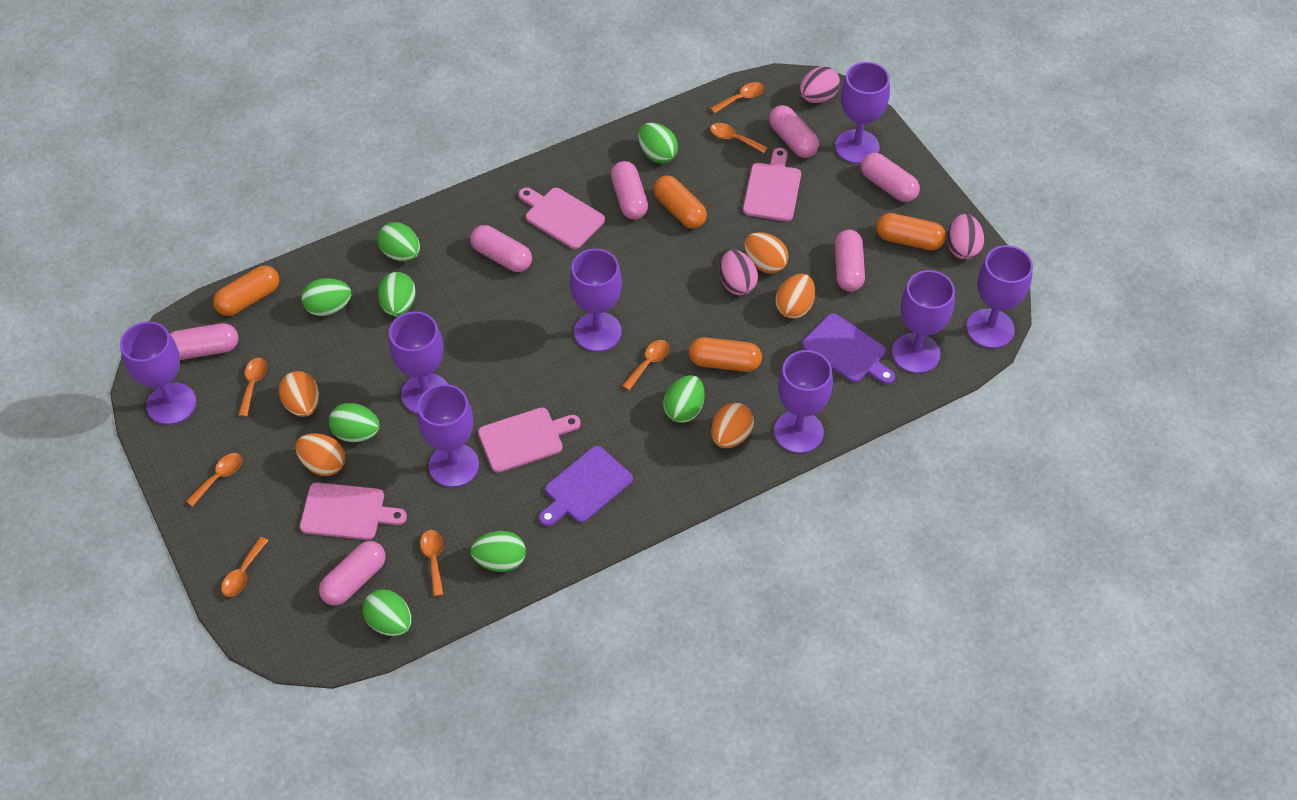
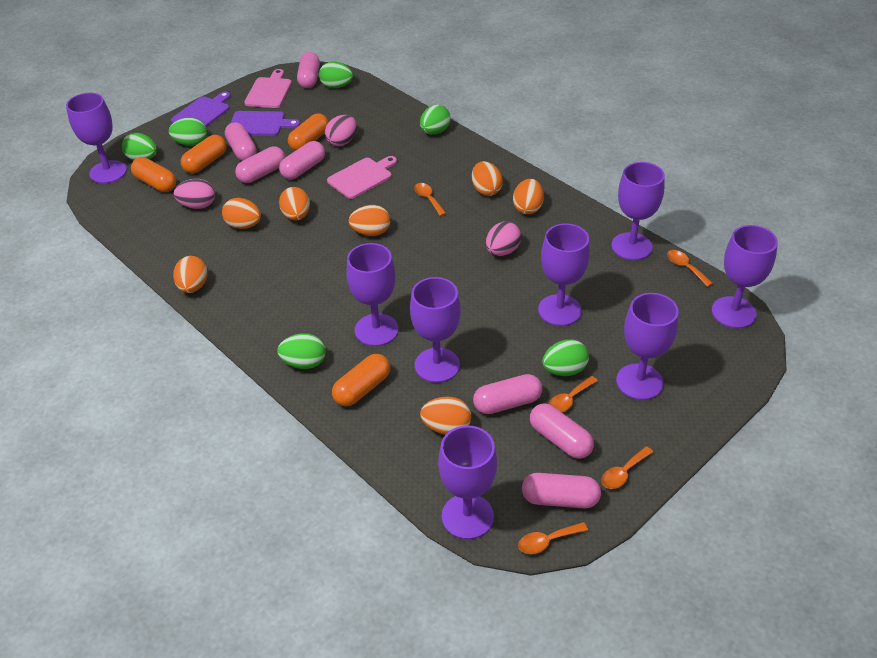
green egg: [301,278,351,316] [329,403,380,442] [362,589,412,636] [377,222,420,261] [378,272,416,317] [471,531,526,572] [638,123,678,163] [663,375,705,423] = 8 -> [122,133,157,161] [169,118,207,146] [277,333,326,369] [319,62,353,88] [420,105,451,134] [542,339,589,376] = 6
orange egg: [279,371,319,417] [296,433,345,476] [711,403,754,448] [744,232,789,274] [776,274,815,319] = 5 -> [173,256,208,293] [222,198,261,229] [279,187,310,220] [349,205,390,236] [420,397,471,435] [472,161,503,196] [513,179,544,214] = 7
orange spoon: [186,453,242,507] [221,537,269,597] [238,358,267,417] [420,530,444,596] [622,340,669,391] [710,82,764,114] [710,123,768,153] = 7 -> [414,183,446,216] [518,522,588,554] [549,376,598,412] [601,446,653,489] [667,250,713,287] = 5
pink cutting board: [300,483,407,540] [478,407,581,473] [519,187,605,249] [743,148,801,221] = 4 -> [244,69,292,108] [327,156,397,199] = 2

